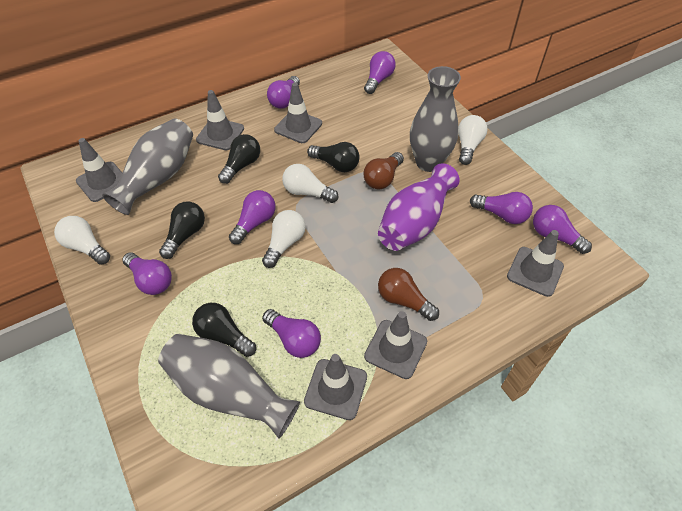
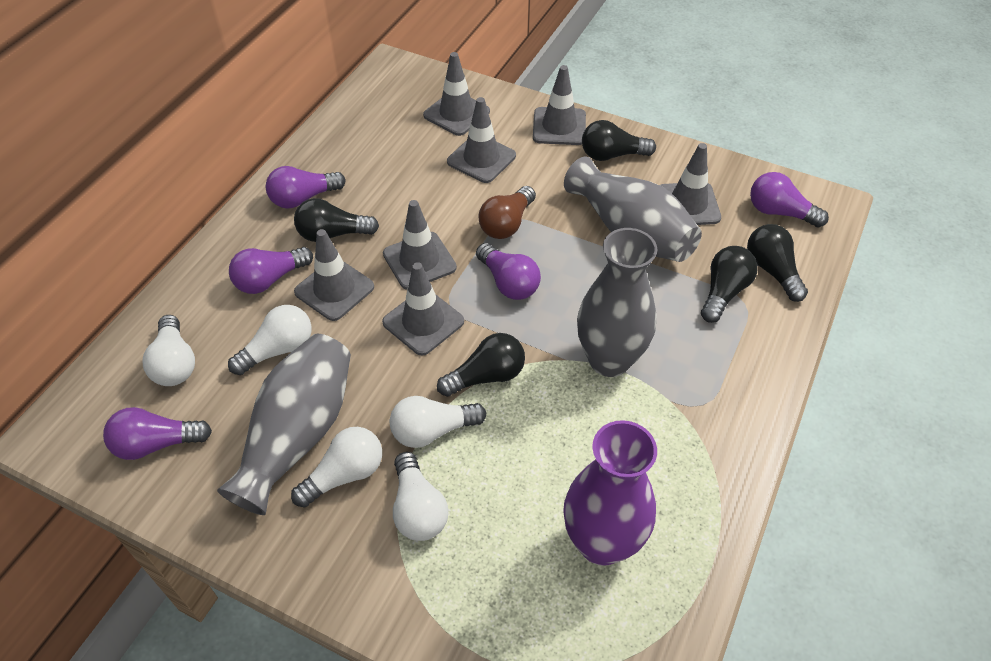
black light bulb: [159,201,205,259] [192,303,256,357] [218,134,260,184] [307,142,360,172] = 4 -> [294,198,379,242] [437,333,525,397] [582,120,656,161] [701,246,758,323] [747,224,808,302] = 5
brown light bulb: [363,152,404,190] [378,268,439,321] = 2 -> [479,186,536,239] = 1
grey traffic cone: [76,138,122,202] [196,90,244,150] [274,83,322,143] [304,354,367,420] [364,311,427,379] [507,230,564,297] = 6 -> [294,229,374,321] [382,262,464,355] [383,200,457,289] [423,52,490,136] [447,97,516,183] [533,65,586,145] [660,143,721,225] = 7
purple light bulb: [122,252,172,295] [229,190,275,244] [262,309,321,358] [267,76,300,109] [364,51,396,94] [470,192,533,224] [533,205,592,254] = 7 -> [103,407,212,460] [229,247,313,294] [266,166,346,209] [476,243,541,300] [750,172,829,228] = 5
white light bulb: [54,216,110,265] [262,210,306,268] [282,164,338,203] [458,115,488,165] = 4 -> [143,315,195,386] [228,305,312,375] [291,427,382,508] [390,396,486,448] [393,452,448,541] = 5

